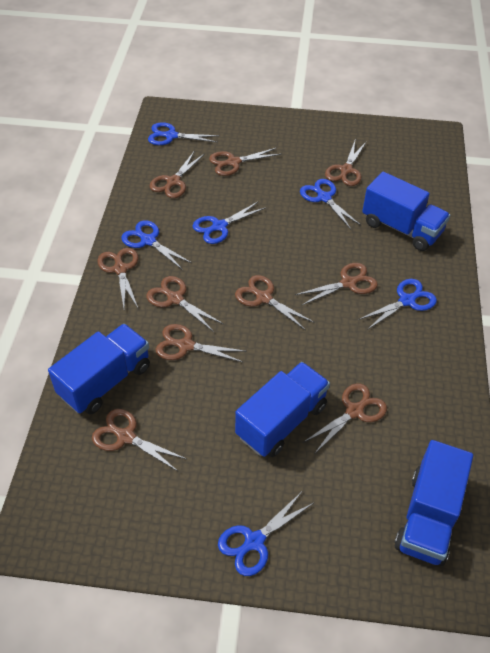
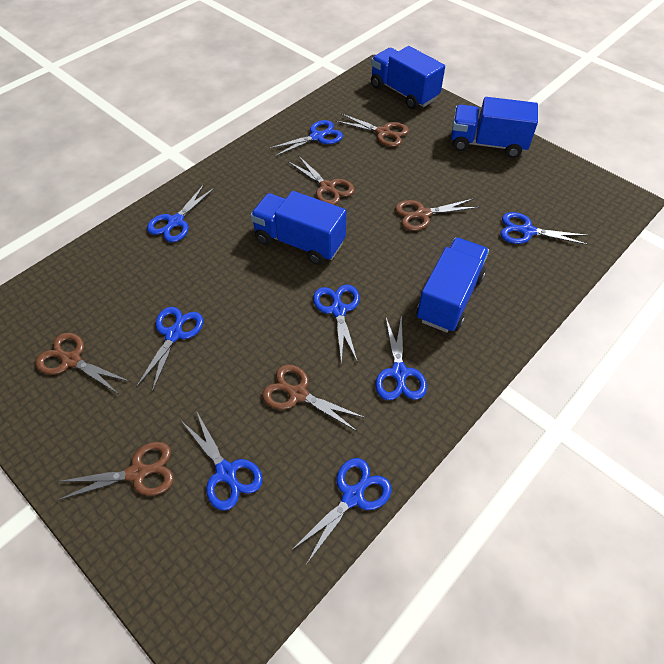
blue scissors: [121,220,192,270] [148,122,219,145] [193,201,266,244] [218,492,313,576] [300,179,361,229] [358,279,437,330] = 6 -> [136,307,203,392] [147,184,215,242] [182,412,263,511] [269,120,343,156] [292,458,392,565] [313,284,360,364] [375,315,427,400] [500,212,589,245] = 8
brown scissors: [92,409,187,472] [97,248,138,308] [146,276,223,332] [150,152,204,198] [156,324,247,363] [209,148,281,176] [235,275,315,330] [295,263,378,306] [303,383,387,454] [325,141,367,186] = 10 -> [35,333,131,393] [57,442,174,501] [262,364,366,432] [289,155,355,205] [335,114,409,147] [395,199,479,231] = 6

